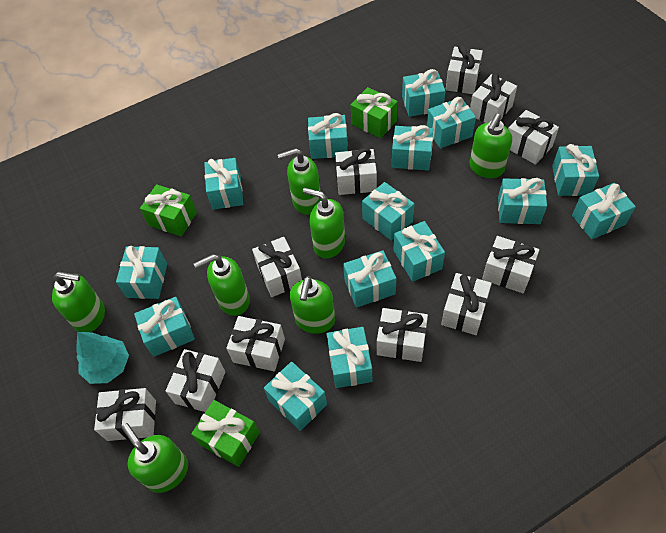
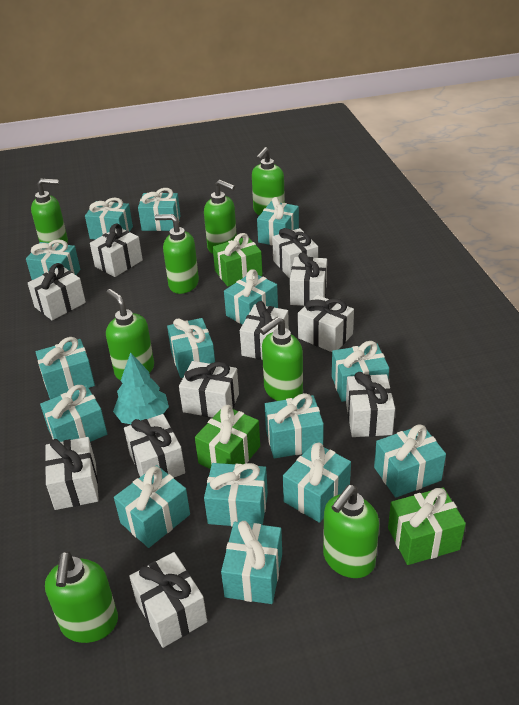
green soap dispenser: [52,272,105,332] [121,423,188,493] [194,254,250,316] [278,148,321,215] [290,276,335,334] [303,188,345,259] [470,114,512,178] = 7 -> [31,178,68,244] [45,551,118,643] [106,289,154,380] [155,214,199,294] [204,180,237,254] [252,147,285,215] [260,317,303,401] [323,485,379,578] = 8

